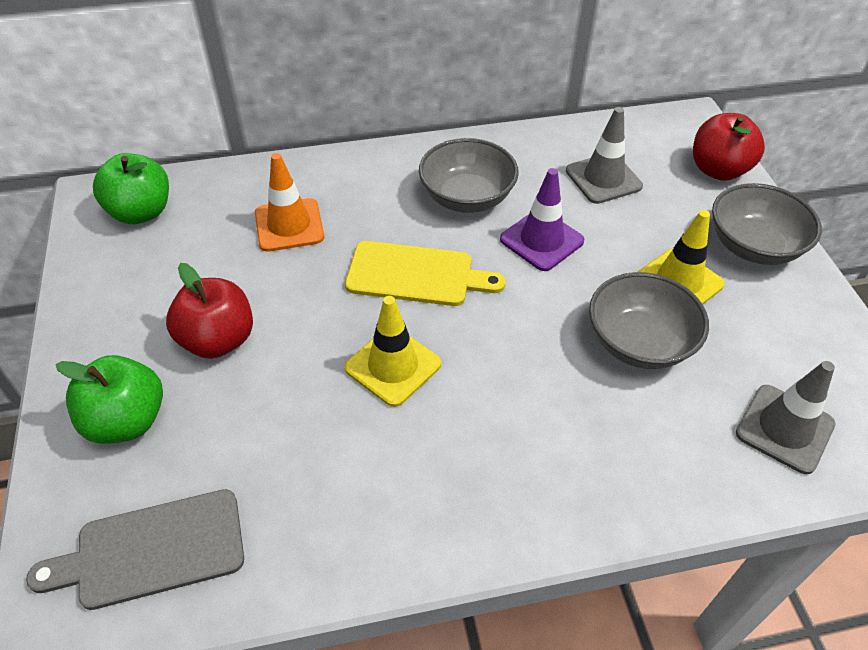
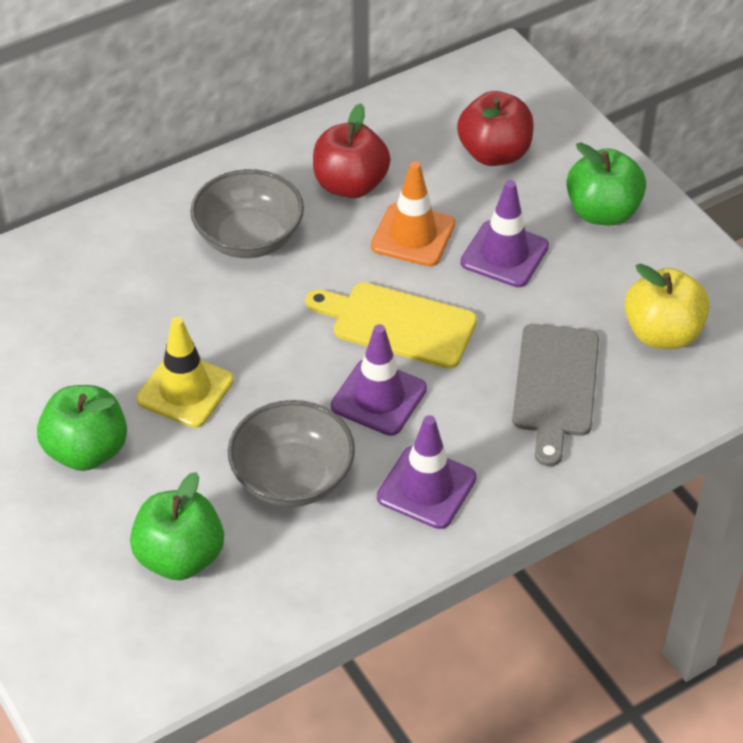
green apple: [56,355,163,444] [93,153,169,224] = 2 -> [37,385,127,471] [130,472,224,580] [566,142,646,225] = 3
grey bowl: [419,138,519,213] [589,272,709,369] [712,183,822,265] = 3 -> [190,169,304,258] [228,400,355,507] = 2
grey traffic cone: [566,107,643,204] [736,361,836,474] = 2 -> none = 0
purple traffic cone: [500,168,584,271] = 1 -> [331,324,427,436] [377,415,477,529] [460,180,549,287] = 3
yellow apple: none = 0 -> [624,264,710,349] = 1
yellow traffic cone: [345,296,441,407] [638,210,725,304] = 2 -> [136,317,234,428] = 1

